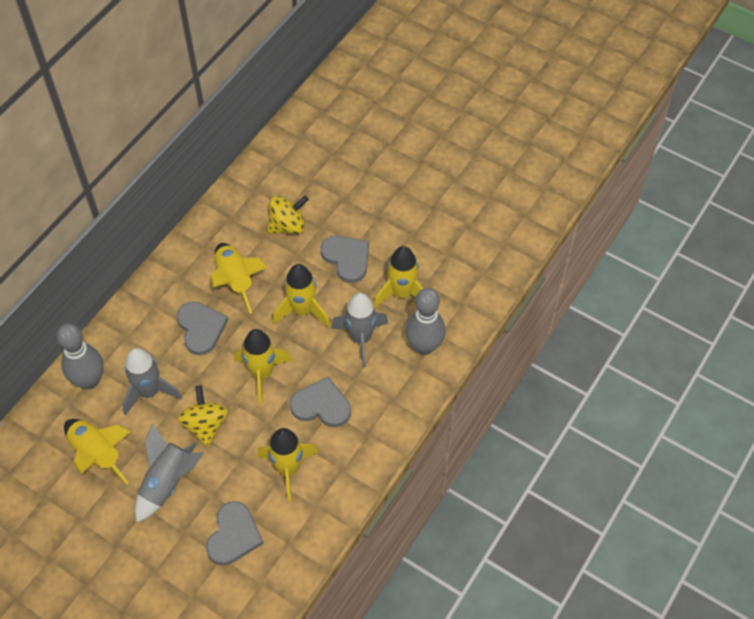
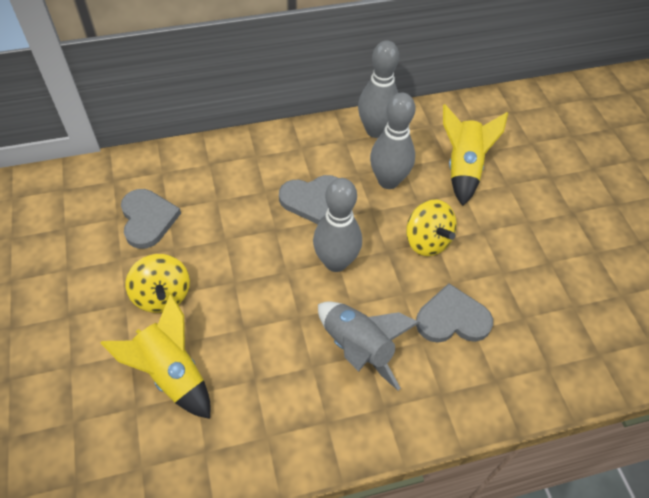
grey bowling pin: [57,323,104,389] [405,288,446,355] = 2 -> [313,178,362,272] [358,40,399,138] [370,93,415,189] = 3
grey heart: [177,301,228,355] [206,501,264,565] [290,377,351,427] [321,236,369,283] = 4 -> [121,189,181,249] [279,175,338,224] [416,283,493,343] = 3
grey rocket: [122,348,182,415] [135,423,204,523] [331,293,389,368] = 3 -> [318,301,420,390] = 1
yellow rocket: [64,419,131,485] [210,243,268,314] [234,329,293,404] [257,428,318,502] [273,264,330,327] [374,246,423,308] = 6 -> [101,294,211,419] [443,104,508,206] = 2

